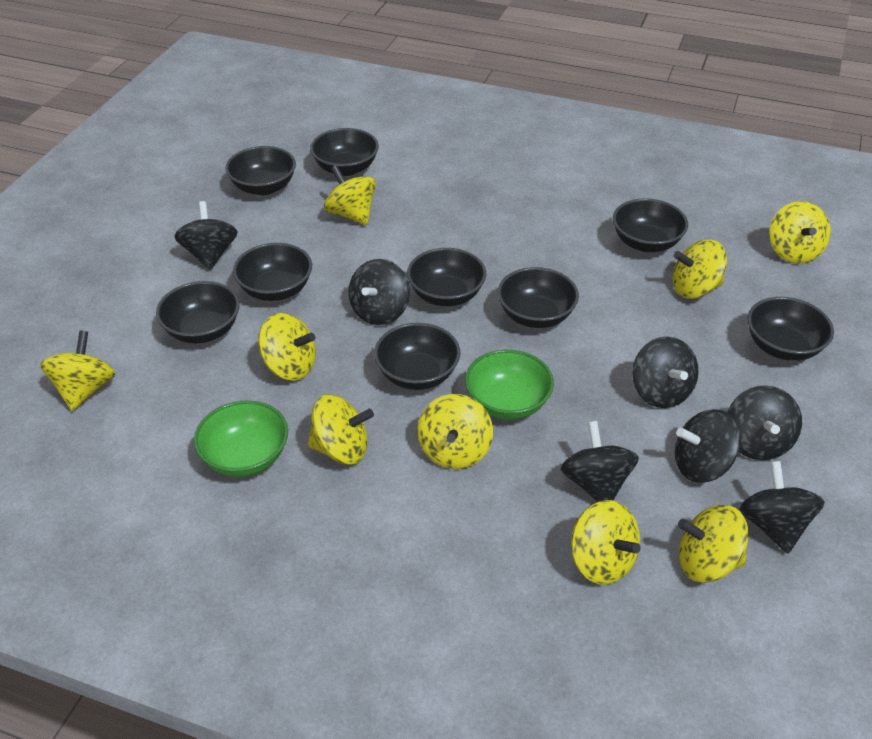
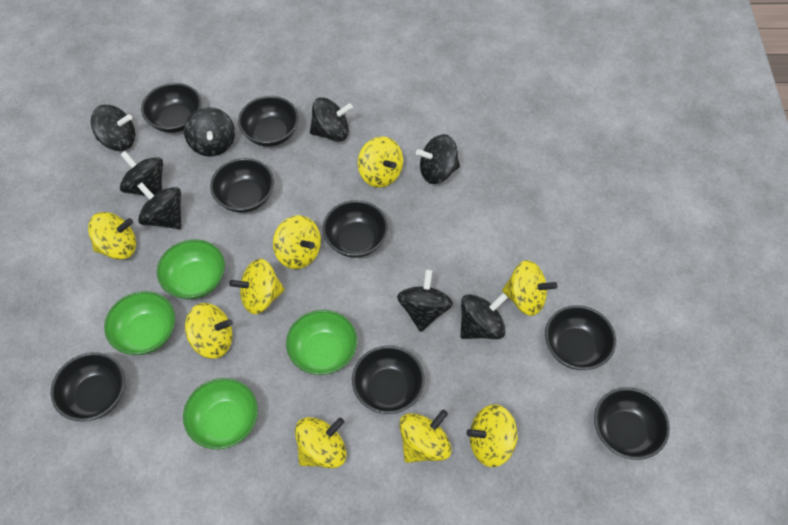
black bowl: [156,281,240,344] [225,146,296,196] [233,243,312,301] [310,128,379,176] [374,323,461,390] [407,248,486,306] [498,267,579,328] [613,198,688,252] [747,297,834,361] = 9 -> [51,352,125,421] [141,83,202,133] [210,158,274,213] [238,96,299,147] [322,200,388,258] [352,346,425,414] [545,305,616,370] [594,388,670,460] = 8
black spinning top: [174,201,237,270] [349,259,410,325] [561,421,639,502] [632,336,699,408] [675,409,741,483] [727,385,802,460] [739,461,825,553] = 7 -> [91,105,135,151] [120,151,163,196] [137,182,182,229] [184,107,235,157] [310,97,353,142] [397,270,453,332] [416,134,460,184] [460,293,507,339] = 8
green bowl: [194,400,288,477] [465,350,554,420] = 2 -> [104,291,175,355] [157,239,225,299] [183,378,258,449] [286,310,357,375] = 4

